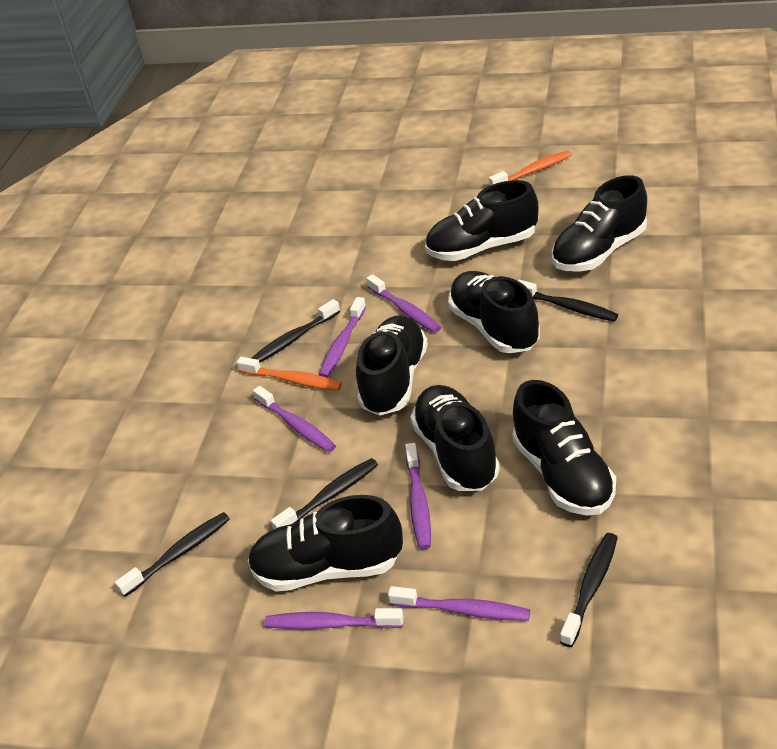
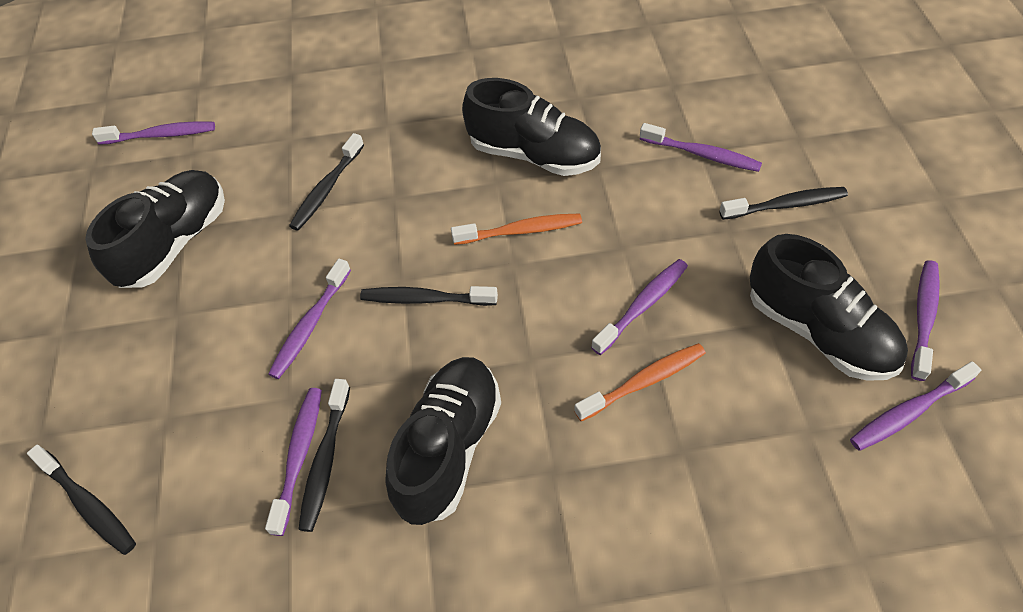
black shoe: [248,495,403,592] [356,315,428,416] [411,385,500,491] [425,180,538,261] [448,271,540,353] [512,380,616,516] [552,175,647,272] = 7 -> [85,170,225,288] [385,357,501,525] [462,78,601,176] [750,234,908,381] = 4
purple toothbrush: [253,386,336,452] [264,608,404,629] [319,297,366,378] [366,274,441,333] [388,586,530,621] [405,443,431,550] = 6 -> [92,121,215,145] [265,388,322,536] [268,259,351,379] [591,259,688,355] [640,123,762,172] [850,361,981,451] [911,260,940,381] = 7

